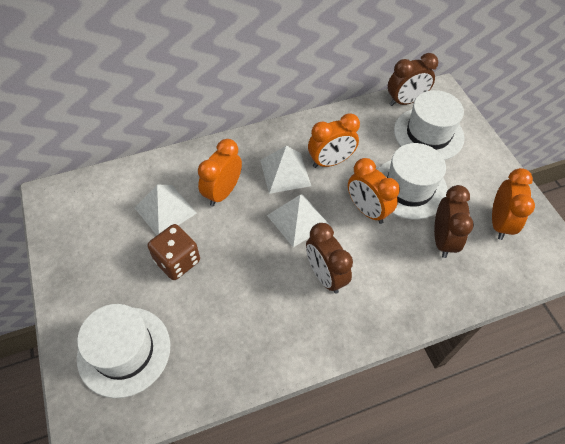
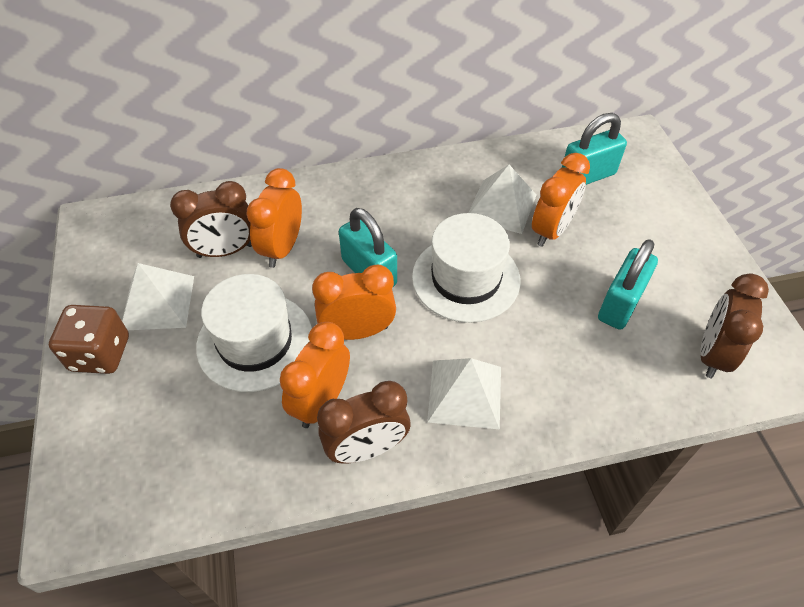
turquoise padlock: none = 0 -> [339,208,397,287] [562,113,627,185] [598,239,658,330] = 3
white hat: [77,304,170,398] [377,143,448,219] [394,90,465,160] = 3 -> [196,274,312,392] [412,213,520,323] = 2

